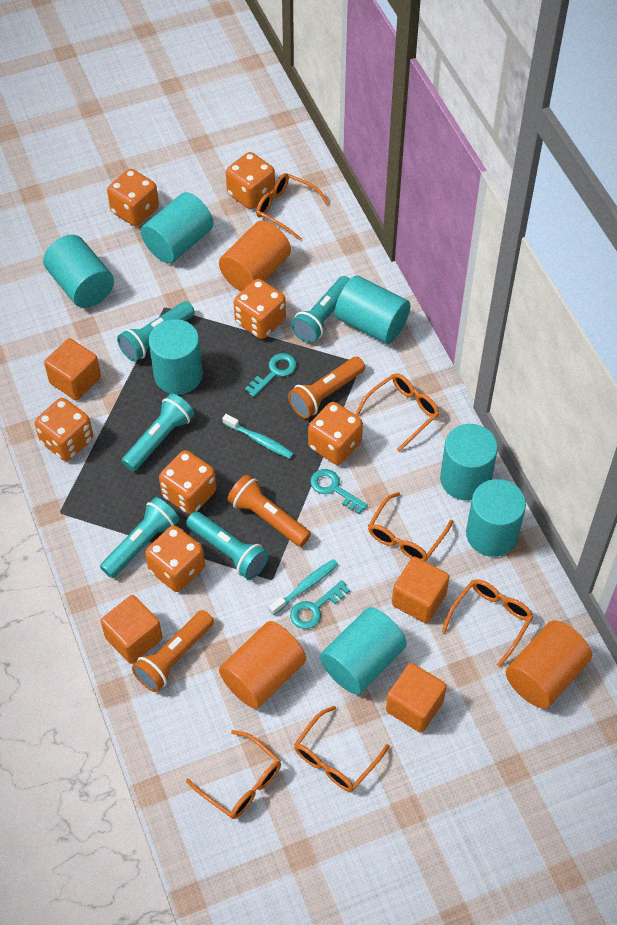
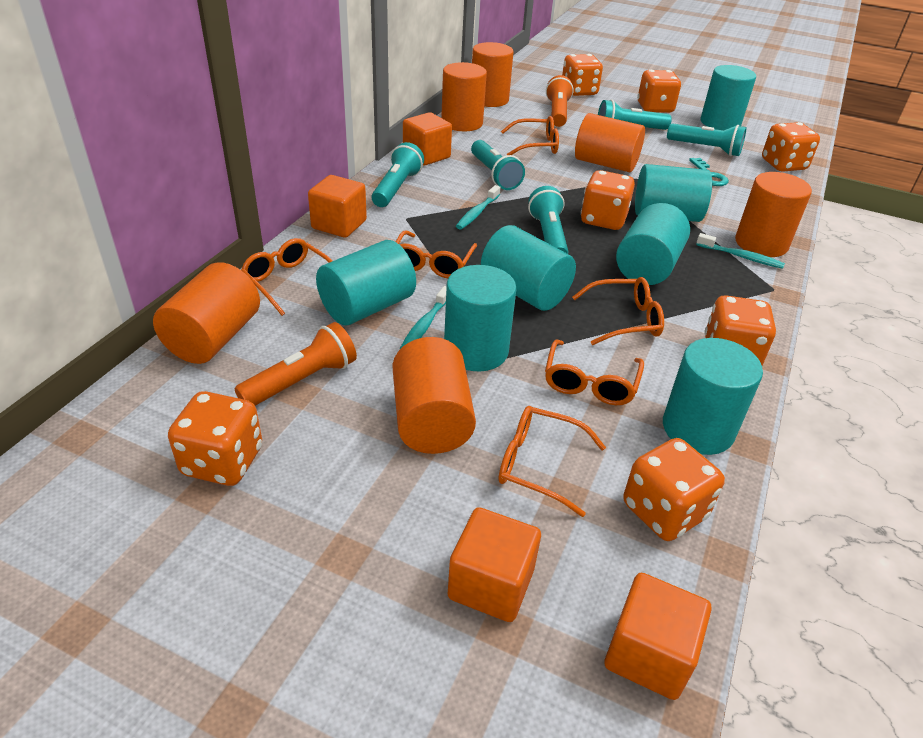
orange cylinder: [219,221,291,292] [219,621,306,709] [505,621,592,708] = 3 -> [153,262,260,364] [393,337,476,454] [441,62,487,131] [472,42,514,107] [575,113,645,172] [735,172,812,257] = 6
orange flashlight: [132,610,214,692] [227,474,311,547] [288,357,365,418] = 3 -> [235,322,357,406] [546,75,574,127] = 2
turquoise key: [245,353,296,397] [290,580,350,629] [310,469,368,514] = 3 -> [689,158,729,186] = 1
turquoise toothbrush: [222,414,294,459] [269,559,338,615] = 2 -> [400,286,447,349] [456,185,501,229] [696,233,785,269] = 3

